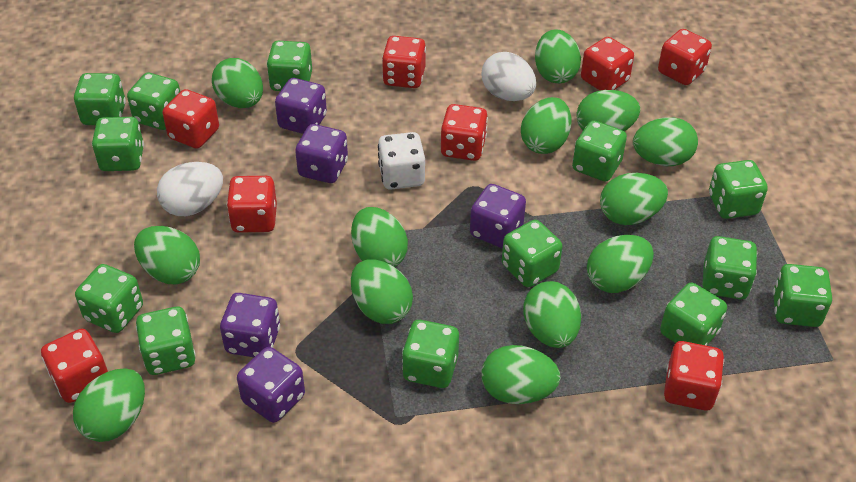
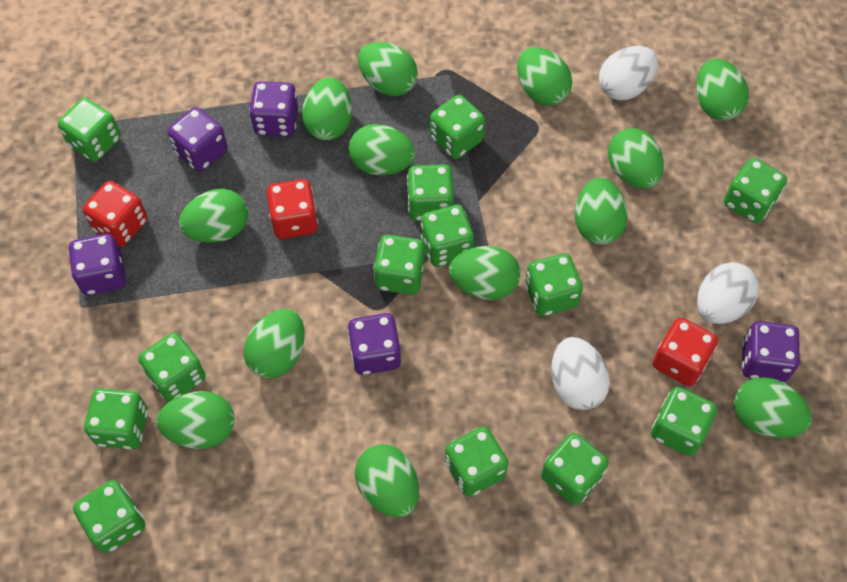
red dice: [41,329,108,403] [163,89,219,149] [227,176,277,233] [382,36,426,88] [441,104,488,161] [581,37,634,91] [658,29,712,85] [664,341,724,410] = 8 -> [83,181,147,246] [267,179,318,239] [653,318,718,386] = 3
white dice: [378,132,425,190] = 1 -> none = 0
white egg: [157,162,223,216] [482,52,536,101] = 2 -> [551,337,610,410] [599,46,658,101] [697,262,759,324] = 3

